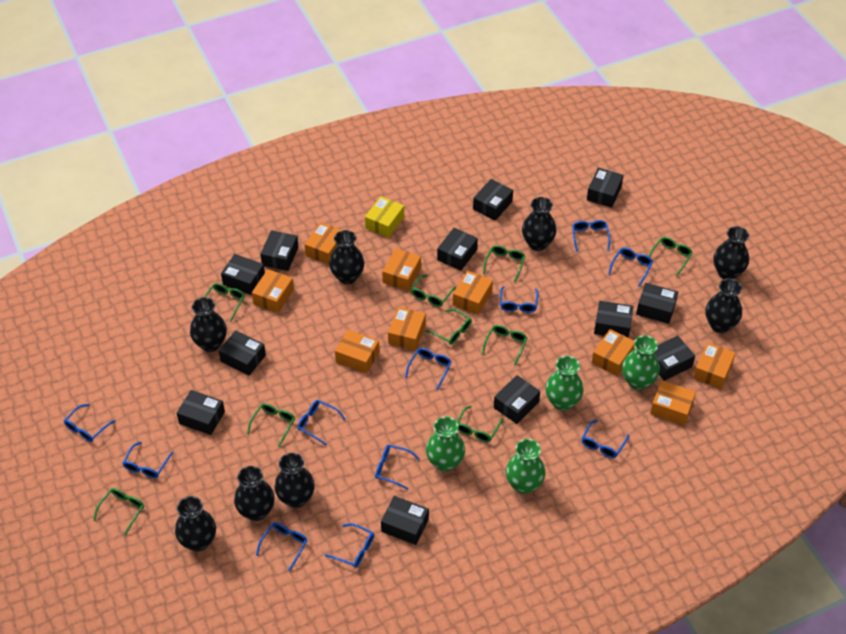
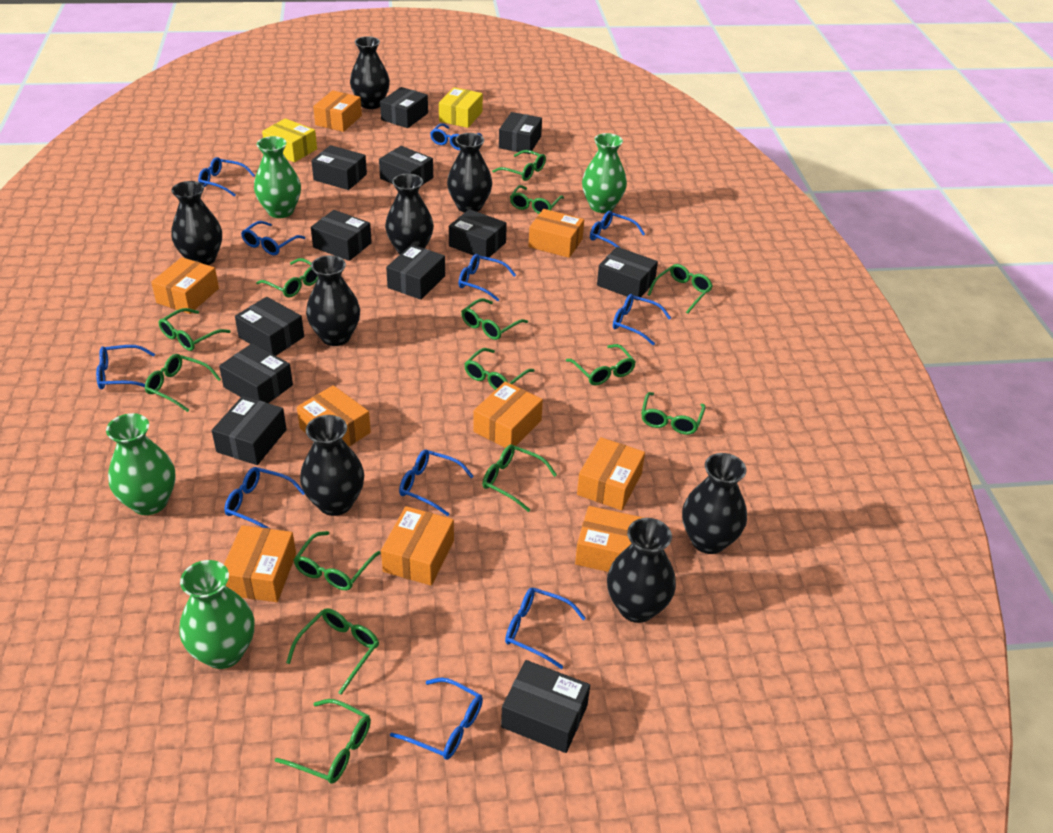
green glasses: [93,488,144,536] [204,283,245,322] [247,403,295,447] [411,275,456,307] [425,309,472,345] [457,406,503,442] [482,325,527,365] [483,245,525,282] [649,237,693,276] = 9 -> [145,354,221,412] [159,308,231,351] [256,258,318,298] [275,699,371,783] [286,608,379,695] [294,531,380,590] [461,298,528,340] [464,348,535,390] [482,445,557,512] [492,150,546,181] [510,185,564,214] [566,344,636,385] [641,392,706,435] [648,264,713,314] = 14
yellow box: [365,196,404,238] = 1 -> [262,118,317,162] [439,87,483,128] = 2

